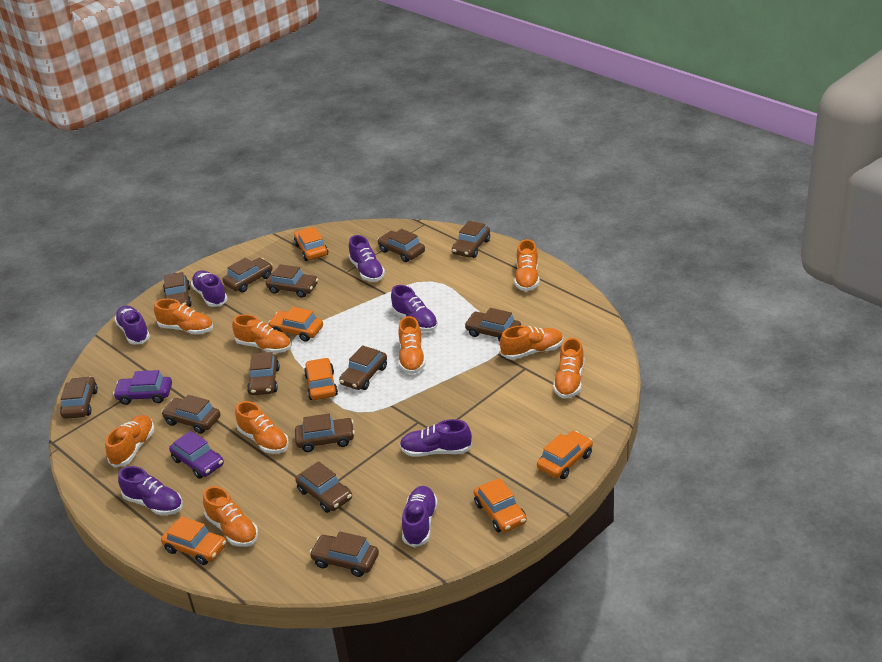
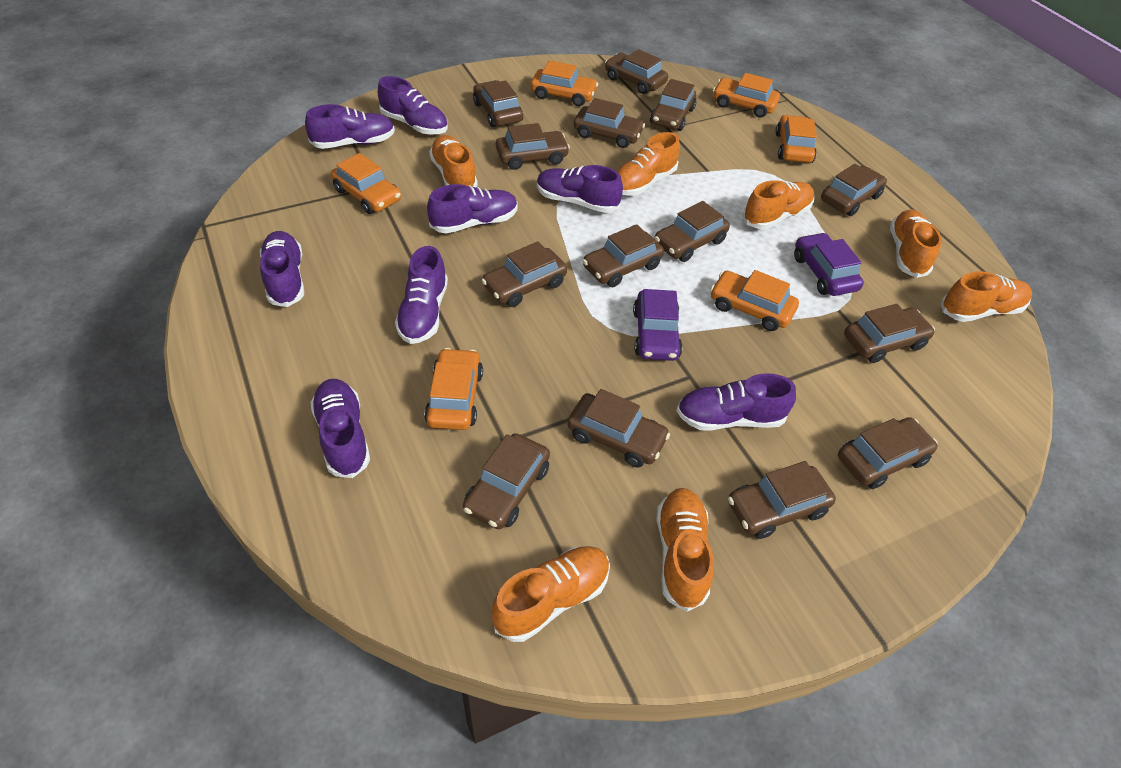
brown car: [60,376,98,419] [161,395,221,434] [163,272,192,307] [223,258,273,292] [247,352,280,395] [266,264,318,298] [295,413,355,452] [295,461,352,513] [309,531,379,577] [339,345,387,390] [378,229,425,262] [452,221,490,258] [464,308,521,342] = 13 -> [463,433,550,529] [473,80,523,127] [482,241,567,307] [496,123,570,170] [567,389,670,468] [574,98,645,148] [583,224,664,287] [605,49,668,94] [650,79,696,131] [654,201,730,262] [728,461,836,539] [821,164,887,216] [838,417,938,489] [844,304,935,363] = 14
orange shoe: [105,415,154,467] [154,299,213,334] [203,486,258,547] [232,314,291,353] [235,401,289,454] [398,316,426,374] [500,326,563,360] [514,239,539,291] [553,338,584,398] = 9 -> [429,135,478,188] [491,546,610,642] [616,132,680,196] [657,488,714,612] [742,180,814,229] [890,209,942,278] [941,271,1032,322] = 7
purple shoe: [114,305,150,345] [118,466,183,515] [191,270,228,307] [349,235,385,282] [391,285,438,332] [400,419,472,457] [402,486,438,548] = 7 -> [260,231,304,307] [305,104,395,149] [310,379,370,478] [378,76,448,134] [395,246,448,344] [427,184,518,233] [537,165,623,213] [677,373,796,431] = 8

